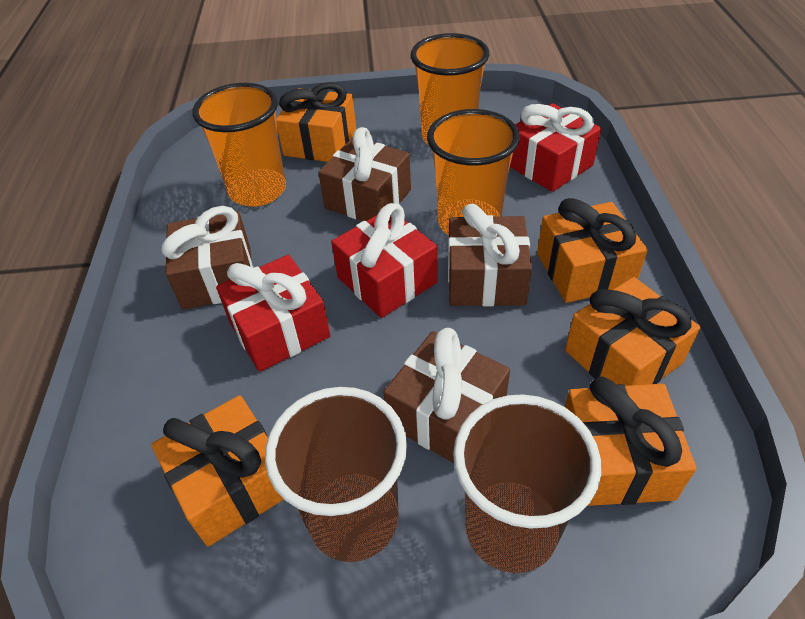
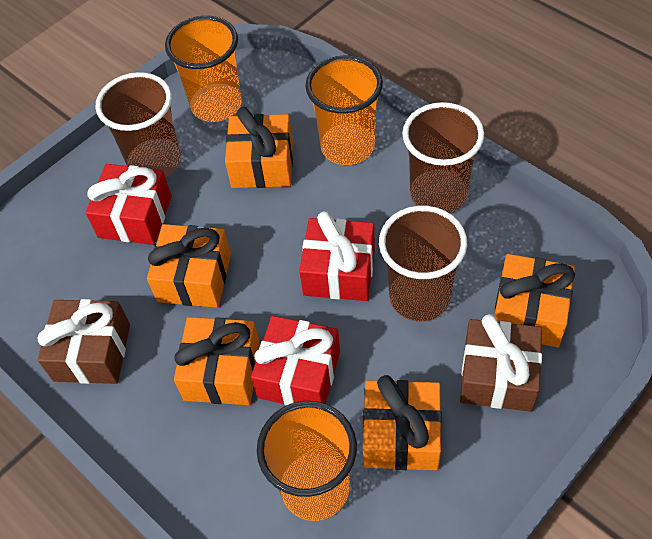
brown cup: [265,387,407,562] [453,394,601,573] = 2 -> [95,72,181,177] [379,206,467,322] [402,102,484,213] = 3
brown gift: [161,206,253,309] [318,127,411,221] [384,328,510,463] [448,204,532,306] = 4 -> [37,299,130,384] [460,314,542,412] = 2

